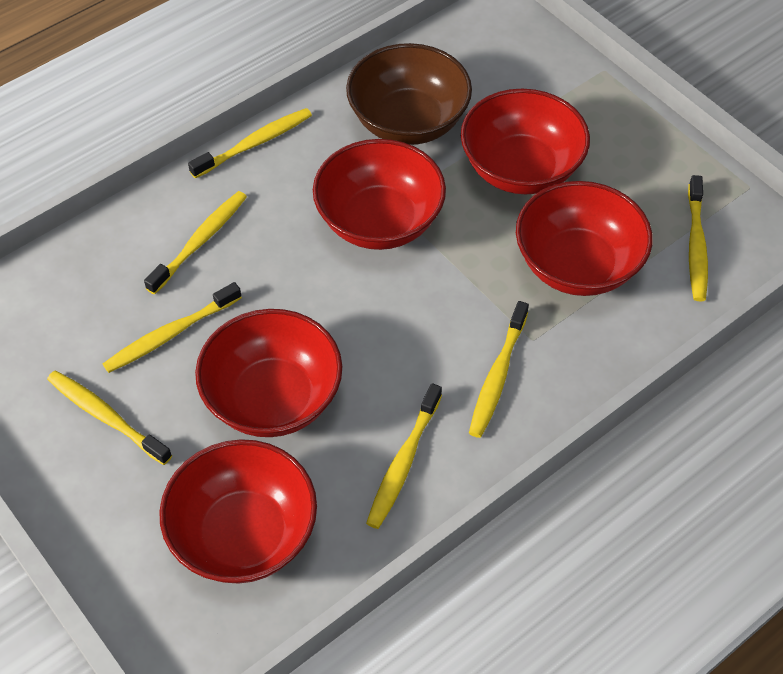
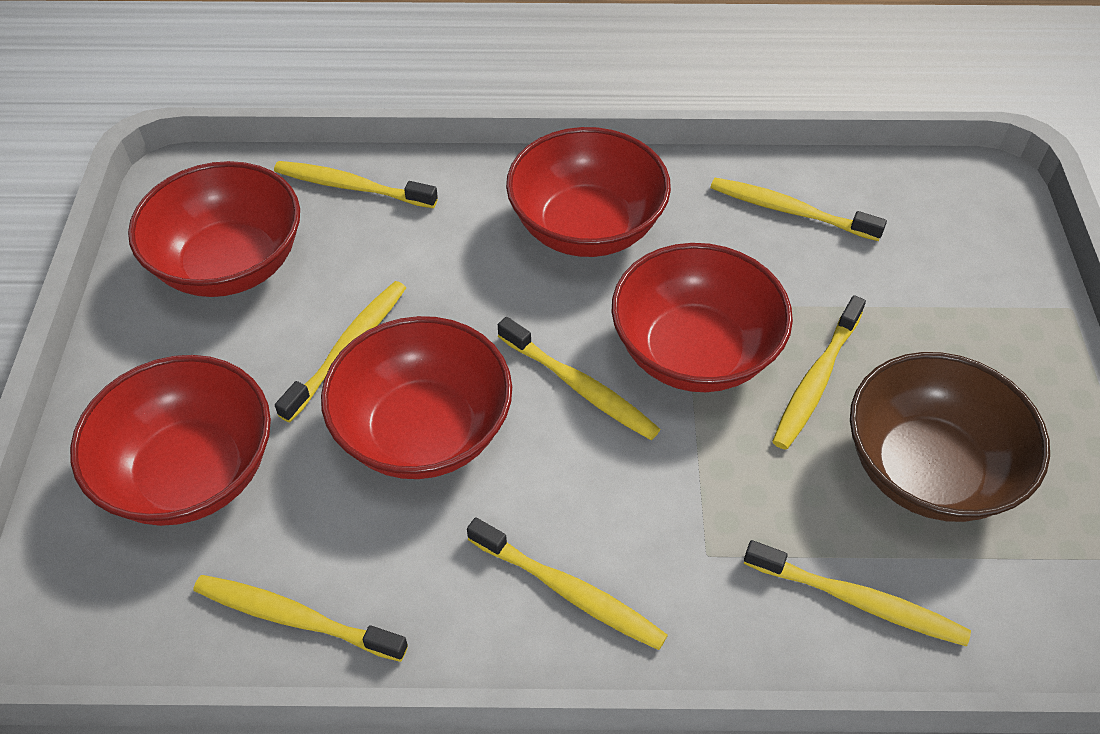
yellow toothbrush: [47,371,172,465] [103,282,242,373] [144,191,247,295] [188,108,312,178] [366,383,442,529] [469,301,529,438] [688,175,708,301] = 7 -> [194,575,408,662] [274,161,438,208] [275,281,406,423] [467,518,668,650] [498,317,660,440] [710,178,887,241] [744,540,971,647] [772,295,866,450] = 8

